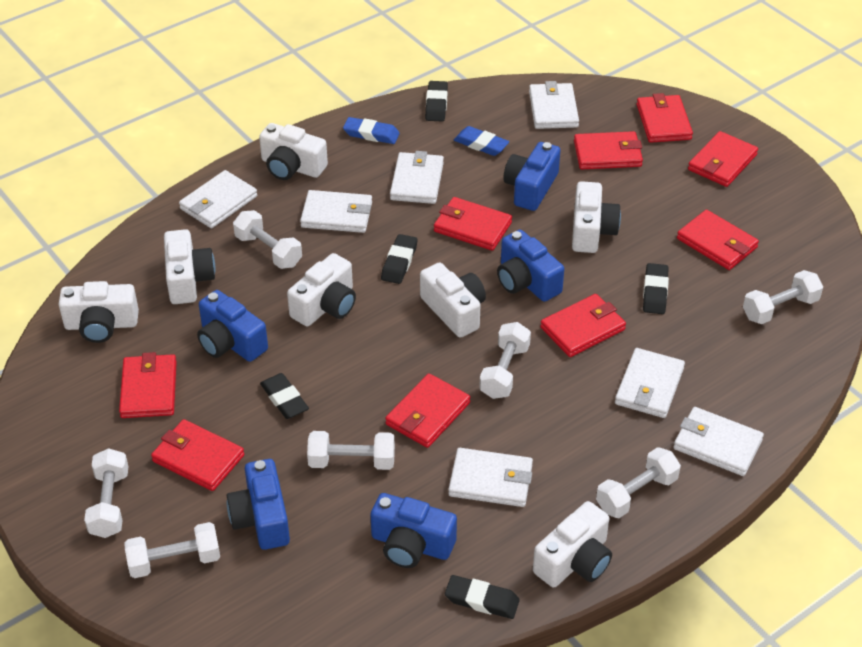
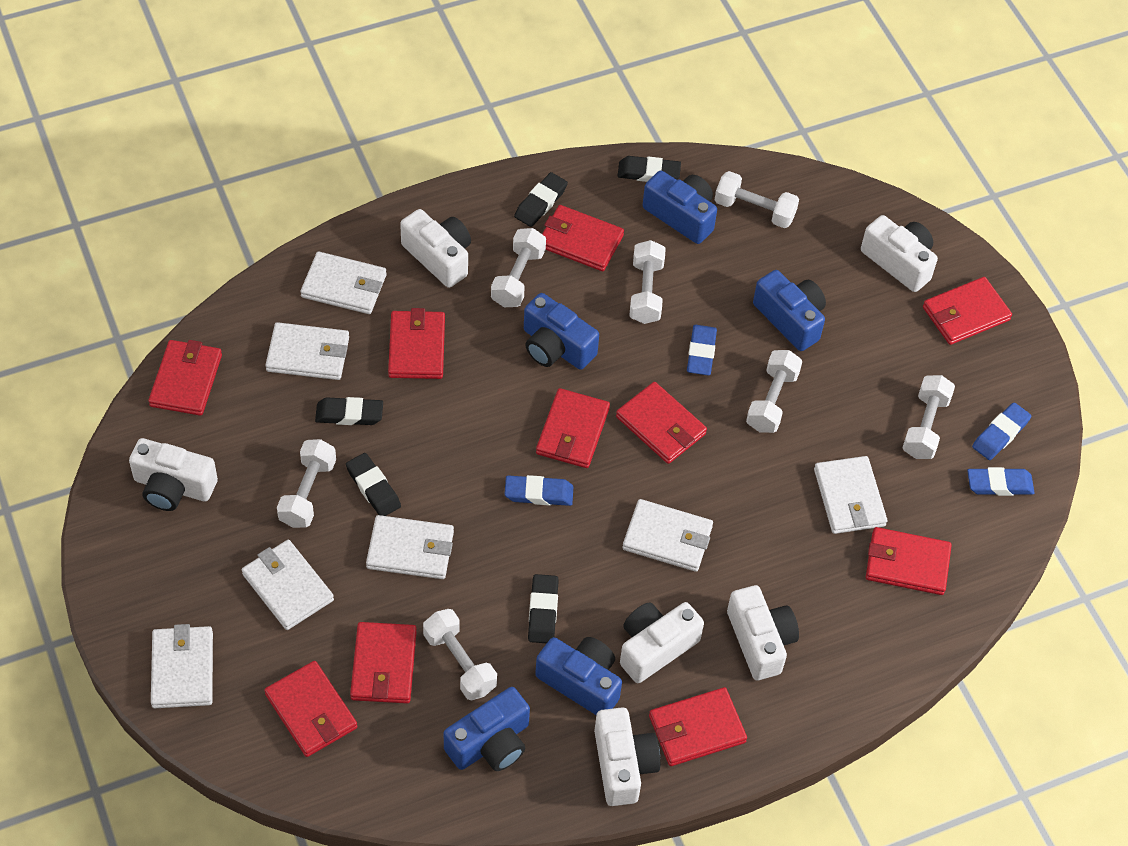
blue eraser: [343,117,400,144] [454,126,509,156] = 2 -> [505,475,573,506] [687,325,717,375] [967,467,1034,496] [972,402,1031,460] = 4
red wallet: [119,352,177,418] [151,419,244,491] [385,373,471,448] [434,197,512,251] [540,294,626,357] [574,131,643,169] [636,93,693,143] [677,210,759,270] [688,131,758,187] = 9 -> [148,340,222,416] [264,661,357,757] [350,622,417,704] [388,308,445,379] [536,388,610,468] [542,205,624,271] [616,382,707,464] [649,687,747,766] [866,527,952,595] [923,277,1012,345] = 10
white camera: [58,281,139,343] [164,229,215,304] [259,123,328,180] [287,253,356,327] [420,263,486,338] [533,501,612,587] [572,181,621,253] = 7 -> [129,438,218,511] [400,209,471,288] [594,707,660,806] [620,602,704,683] [727,585,799,680] [861,215,938,292] = 6

